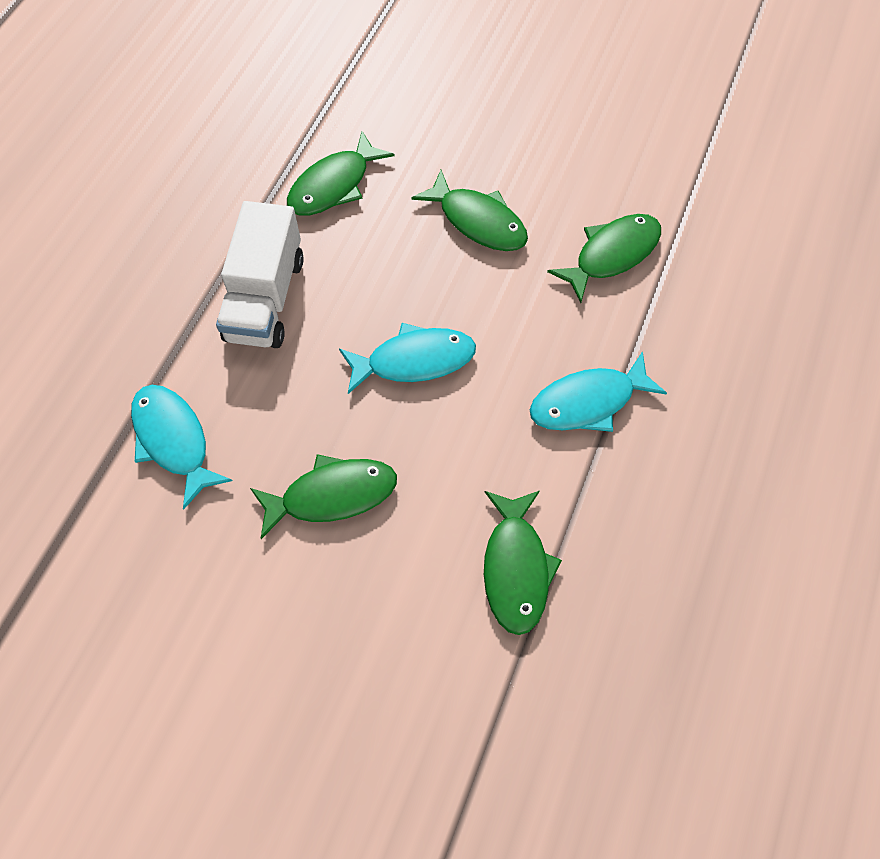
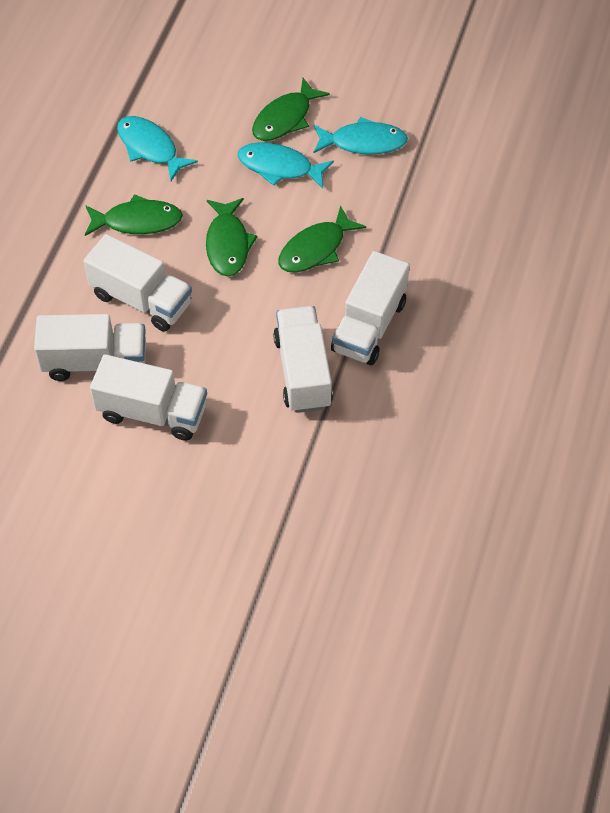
green fish: [250,454,397,539] [287,131,395,216] [411,170,528,251] [484,491,562,635] [547,214,661,303] = 5 -> [85,194,183,236] [206,198,257,277] [252,78,330,141] [278,205,366,273] = 4
white truck: [216,201,304,348] = 1 -> [34,314,146,381] [84,234,192,331] [90,354,207,441] [273,306,333,413] [331,251,410,365] = 5

